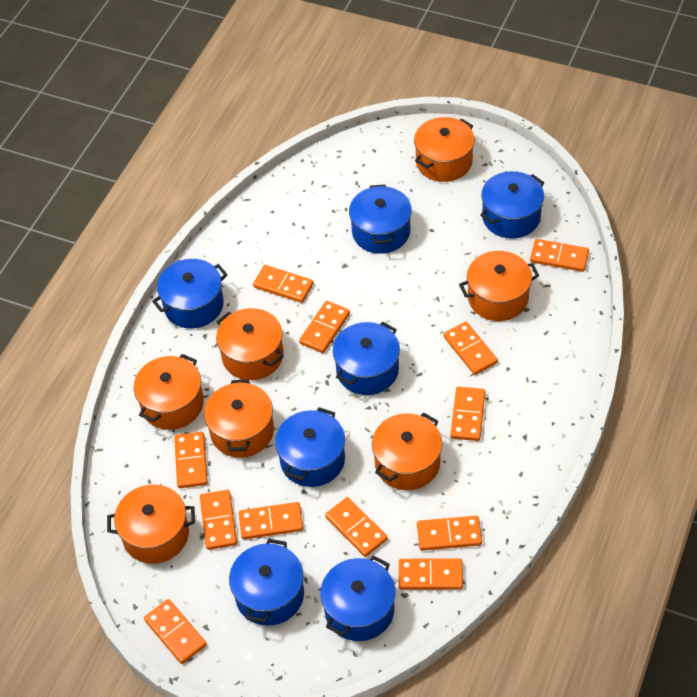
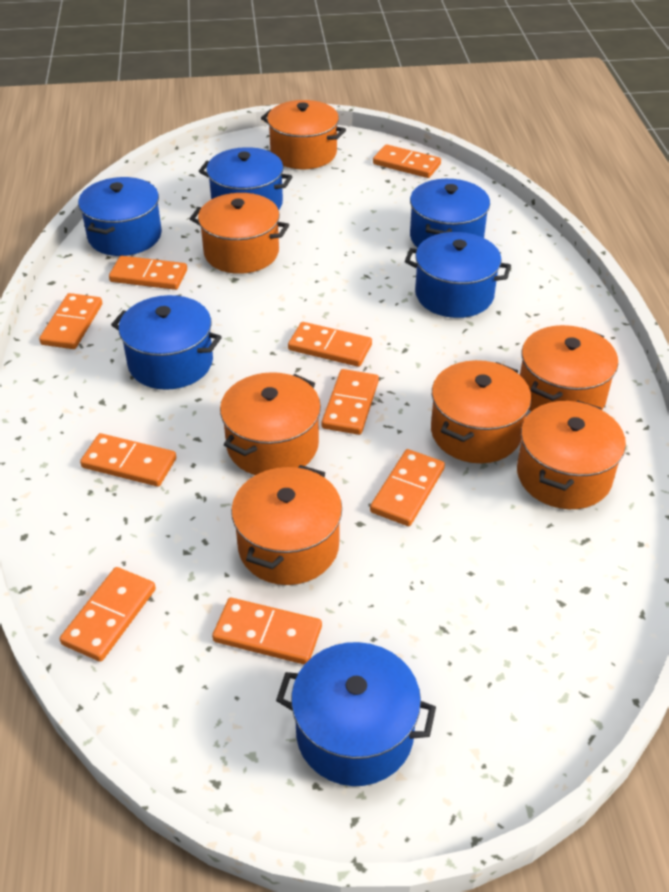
blue pot: [152,259,228,329] [229,539,304,626] [275,407,345,487] [320,555,396,641] [333,322,400,395] [349,184,412,254] [480,171,544,239] = 7 -> [78,177,162,256] [111,295,222,390] [199,147,293,210] [276,642,436,786] [405,232,511,318] [410,179,490,248] = 6
orange domino: [144,599,207,664] [174,432,208,488] [200,490,237,550] [239,502,303,540] [253,265,313,303] [299,301,350,353] [325,497,388,557] [399,559,463,590] [417,516,482,551] [443,322,498,375] [450,387,485,441] [530,239,589,272] = 12 -> [39,293,102,349] [60,567,156,662] [80,433,176,487] [109,256,187,290] [212,598,322,665] [288,322,372,367] [322,369,379,435] [370,449,445,526] [373,144,441,178] = 9

